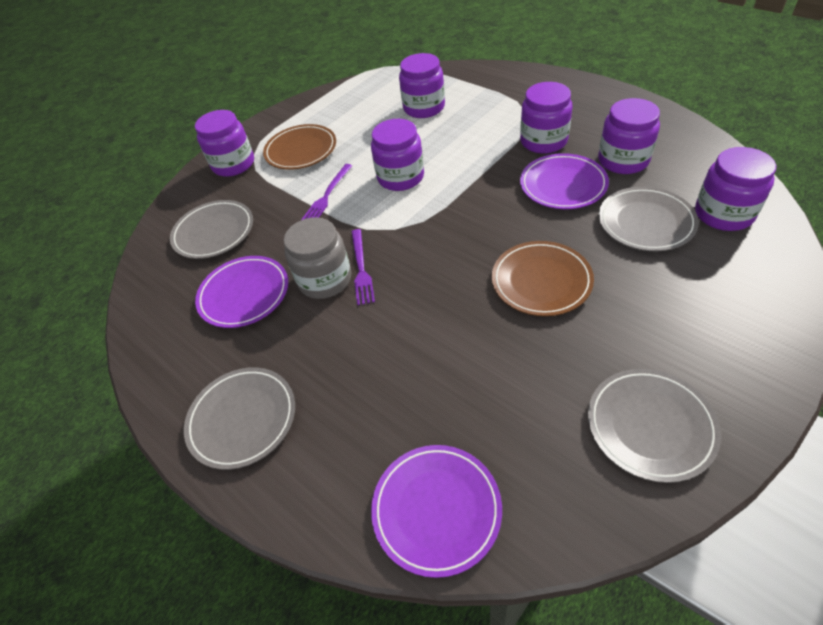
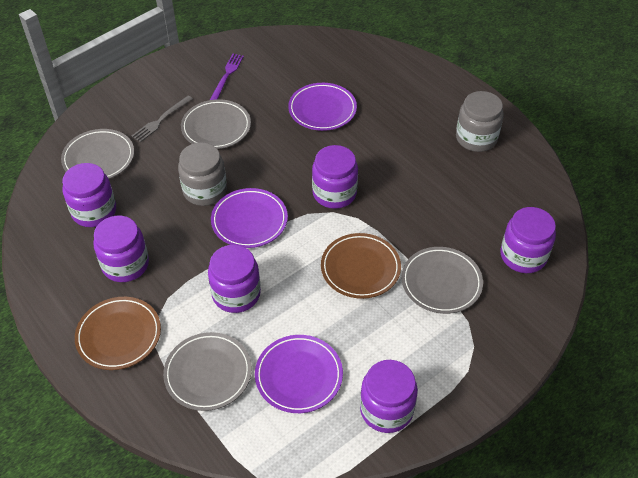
grey fork: none = 0 -> [131,95,193,142] = 1
grey jar: [284,217,351,299] = 1 -> [178,142,227,206] [456,91,503,152] = 2
purple fork: [301,164,352,220] [351,229,375,305] = 2 -> [210,54,244,100] = 1

